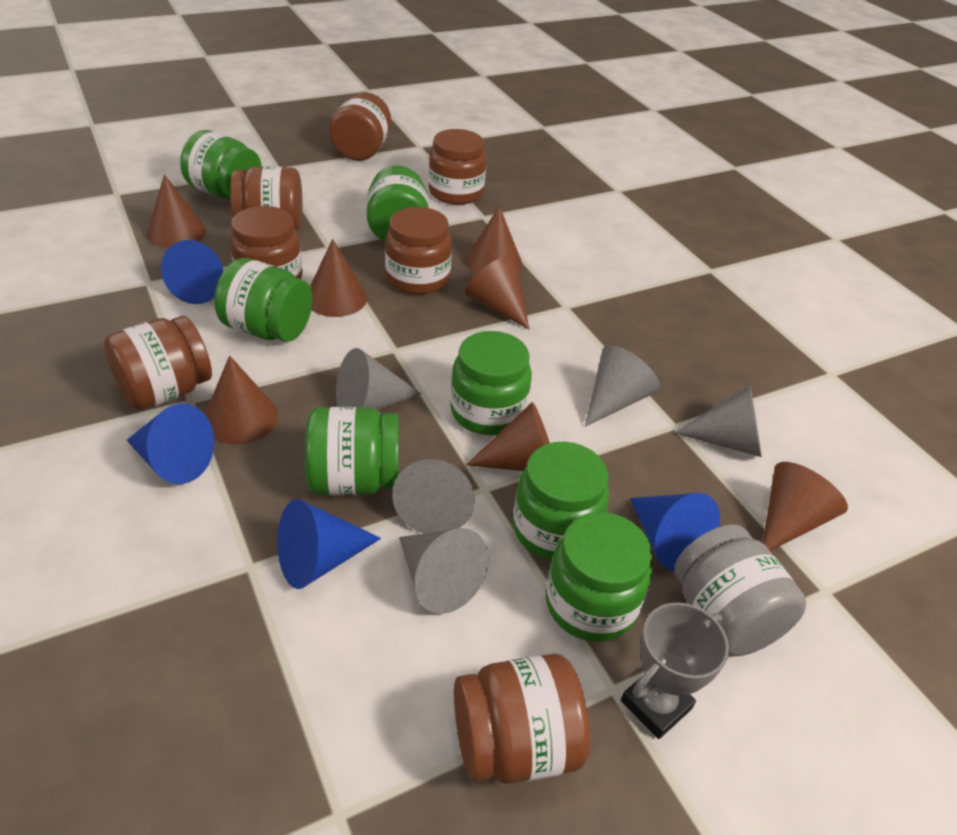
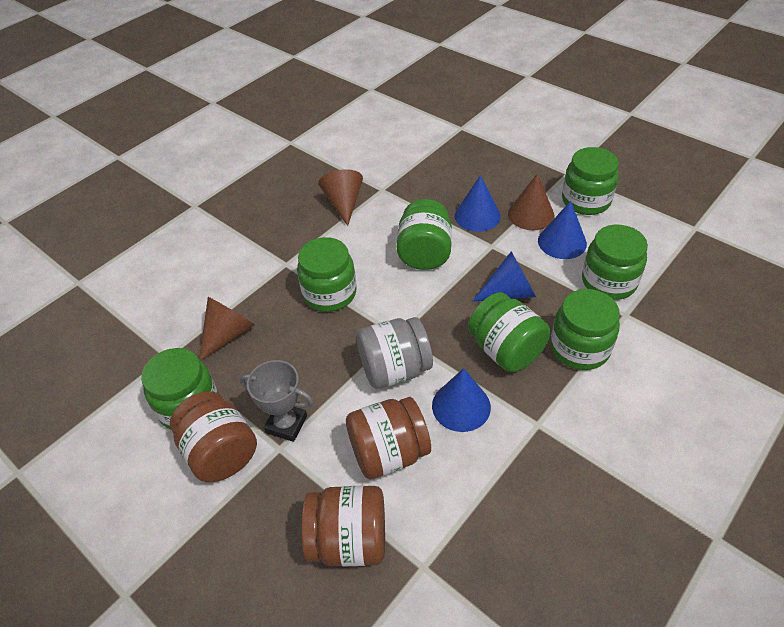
brown cone: [147,174,206,248] [205,355,278,444] [310,239,367,317] [465,255,529,330] [466,206,522,274] [466,402,550,471] [762,462,848,551] = 7 -> [199,297,254,361] [318,169,363,226] [508,173,554,230] = 3
brown jar: [104,316,212,410] [230,166,303,230] [230,206,302,279] [329,93,391,161] [385,207,452,295] [428,129,486,205] [454,654,590,784] = 7 -> [170,391,257,482] [302,485,385,567] [346,397,431,480] = 3
grey cone: [336,348,422,410] [392,459,475,533] [399,528,488,614] [585,345,660,427] [674,385,762,457] = 5 -> none = 0

